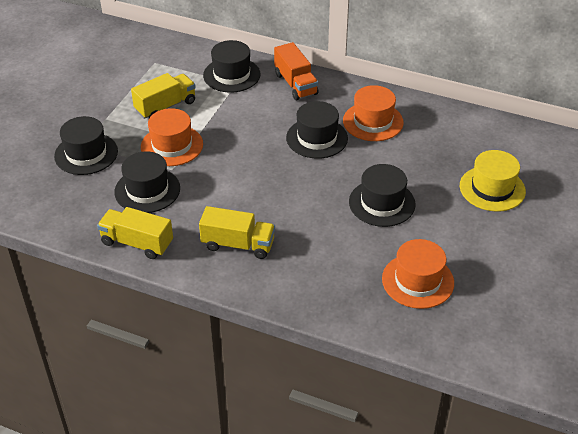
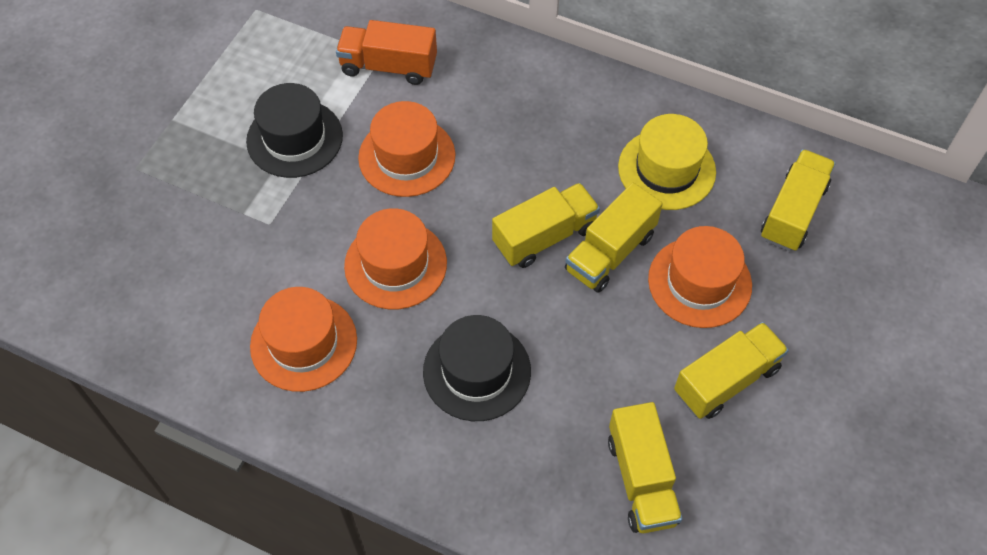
black hat: [54,116,118,175] [114,151,180,213] [203,40,261,93] [286,101,348,159] [349,164,416,227] = 5 -> [246,83,343,178] [423,315,531,421] = 2
orange hat: [141,108,203,166] [343,85,404,141] [382,239,454,309] = 3 -> [250,287,357,392] [344,208,447,309] [358,101,455,197] [648,226,752,328] = 4
yellow truck: [97,207,173,259] [131,73,196,119] [199,206,275,259] = 3 -> [492,183,600,268] [565,183,662,293] [608,402,682,533] [674,322,789,419] [761,149,836,251] = 5

